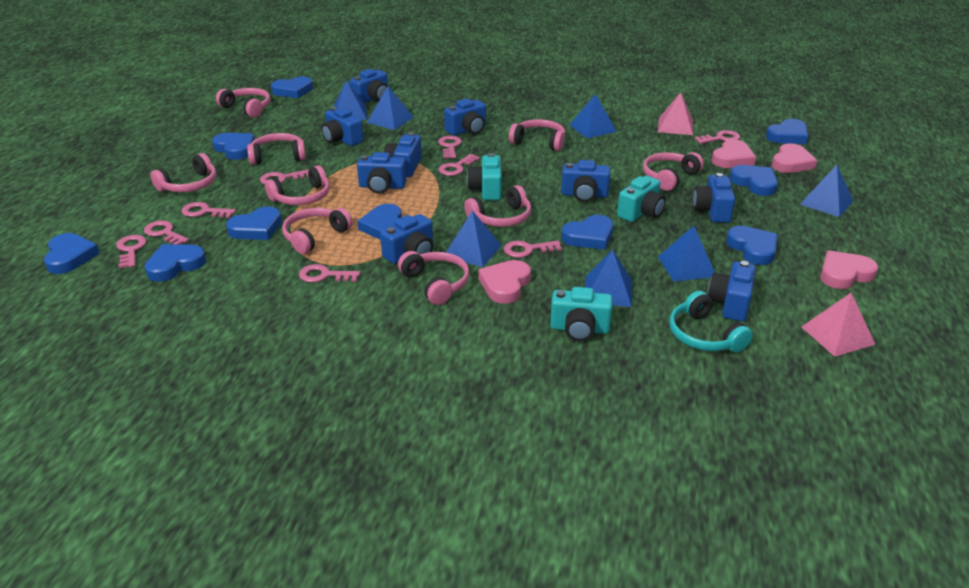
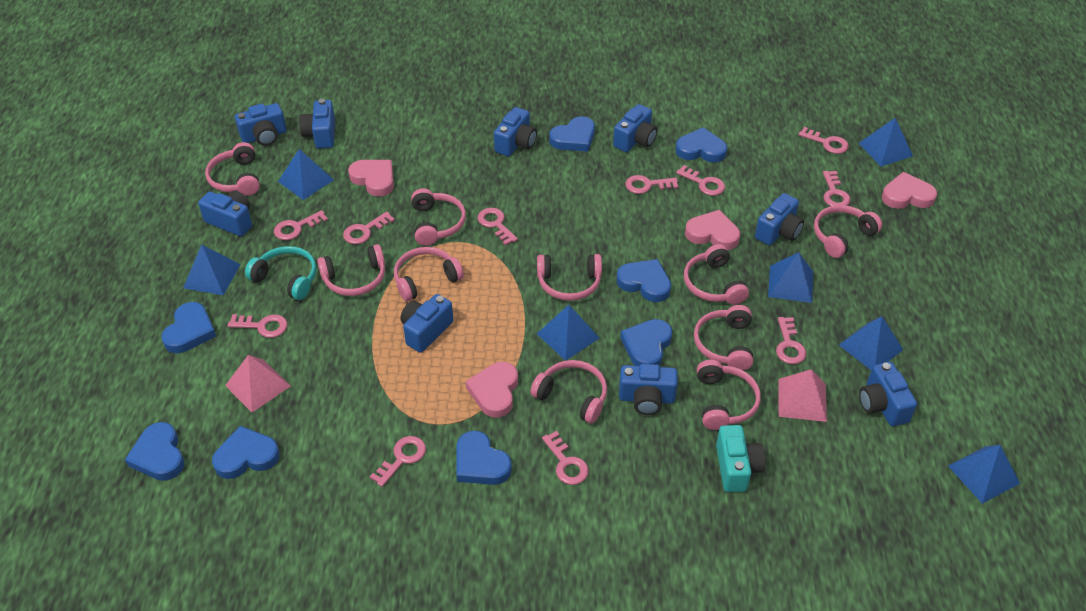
blue heart: [44,233,99,274] [145,244,206,282] [212,133,255,160] [226,206,282,240] [271,76,313,98] [357,204,402,240] [562,215,613,250] [726,226,778,265] [729,165,778,196] [766,119,808,144] = 10 -> [125,422,184,481] [161,302,216,353] [212,426,280,479] [457,431,512,485] [549,116,595,152] [616,259,671,302] [620,319,672,366] [675,127,727,162] = 8
pink headphones: [150,153,217,192] [216,88,271,118] [247,133,306,165] [265,166,330,205] [282,208,353,254] [398,251,470,305] [464,185,531,227] [509,119,565,151] [643,152,704,191] = 9 -> [205,142,260,196] [317,244,385,296] [394,247,464,301] [411,188,466,246] [530,360,607,424] [537,254,602,301] [684,244,749,305] [694,305,753,371] [697,360,761,430] [814,205,882,258] = 10
pink key: [116,235,147,268] [144,220,189,245] [181,202,236,218] [260,169,309,185] [299,264,360,283] [438,136,462,159] [439,154,480,176] [504,241,562,258] [694,130,740,144] = 9 -> [228,314,287,338] [274,210,328,240] [343,211,395,244] [370,436,426,487] [477,208,518,246] [542,431,589,485] [625,175,678,194] [676,165,725,196] [776,317,807,364] [798,127,849,154] [823,171,851,206] = 11
turquoise camera: [467,153,502,200] [550,287,612,341] [617,176,666,222] = 3 -> [716,425,766,492] = 1

